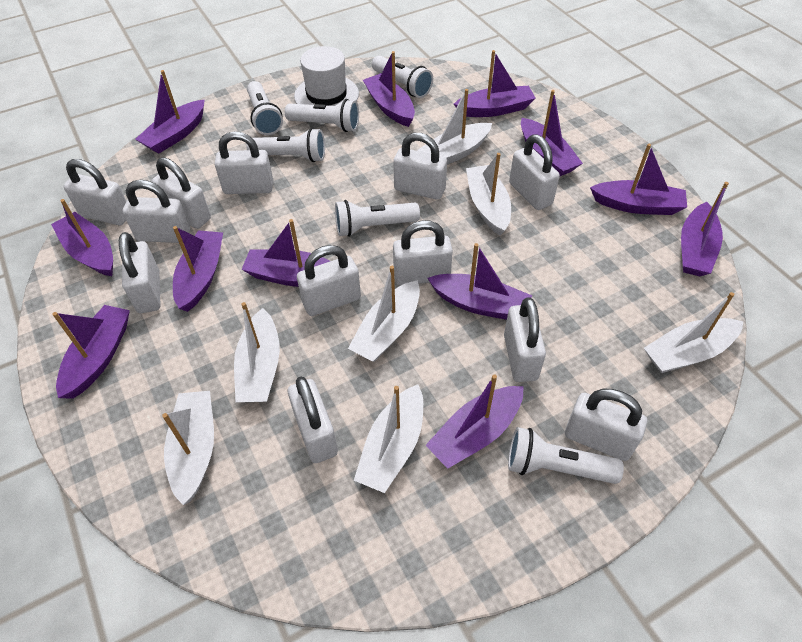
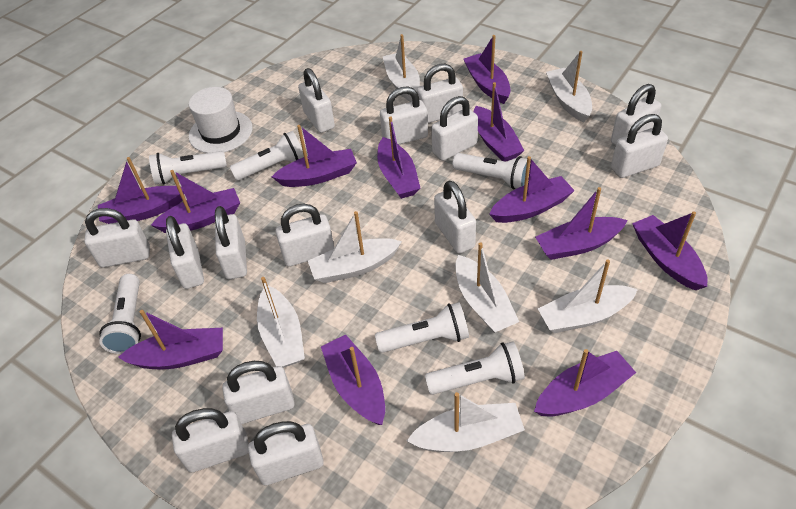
white padlock: [64,159,126,225] [119,232,161,313] [123,180,190,243] [152,157,211,229] [215,131,273,194] [288,377,338,463] [297,245,361,316] [393,133,447,200] [393,220,453,285] [504,297,546,382] [509,134,560,210] [565,389,647,461] = 12 -> [84,208,150,268] [166,216,204,289] [172,408,249,472] [215,206,247,279] [222,361,295,424] [248,421,324,486] [275,204,334,267] [298,68,335,133] [380,87,428,145] [417,64,463,123] [431,96,478,161] [434,181,476,253] [611,84,661,145] [611,114,668,178] = 14

